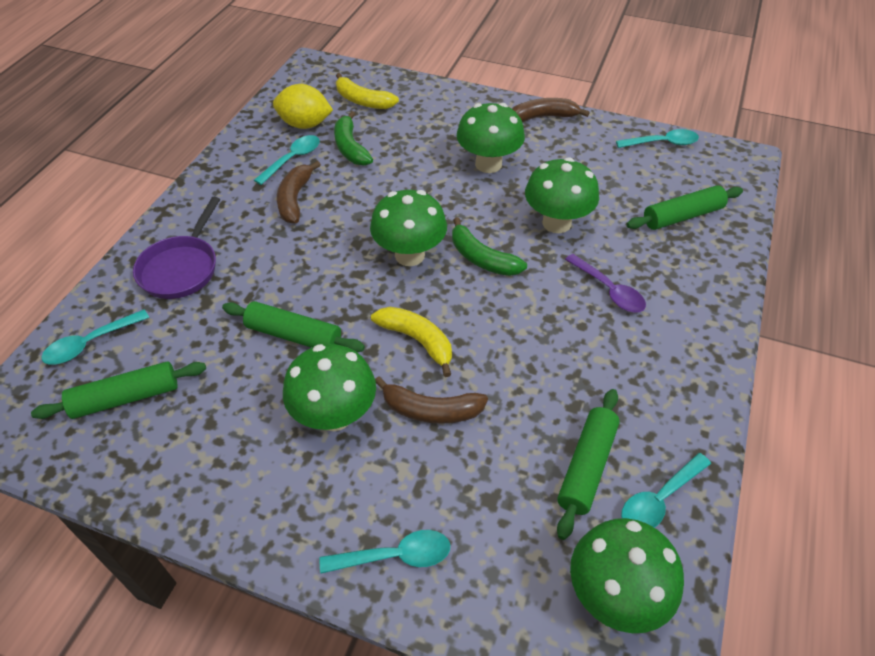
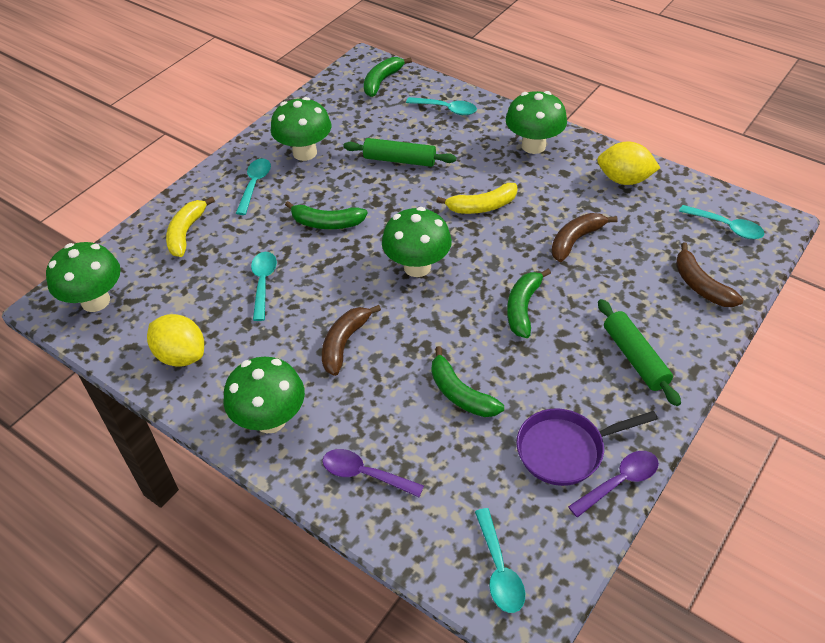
green banana: [334,111,373,166] [452,217,527,276] = 2 -> [285,201,368,229] [364,57,412,97] [432,346,504,417] [507,269,551,338] = 4
green rolling pin: [31,362,206,419] [222,301,365,352] [557,389,620,540] [626,185,743,230] = 4 -> [343,138,456,167] [598,299,681,406] = 2
purple spoon: [565,254,646,313] = 1 -> [322,449,424,497] [568,451,659,518] = 2
yellow lemon: [273,84,333,129] = 1 -> [147,314,204,367] [597,141,660,185] = 2

